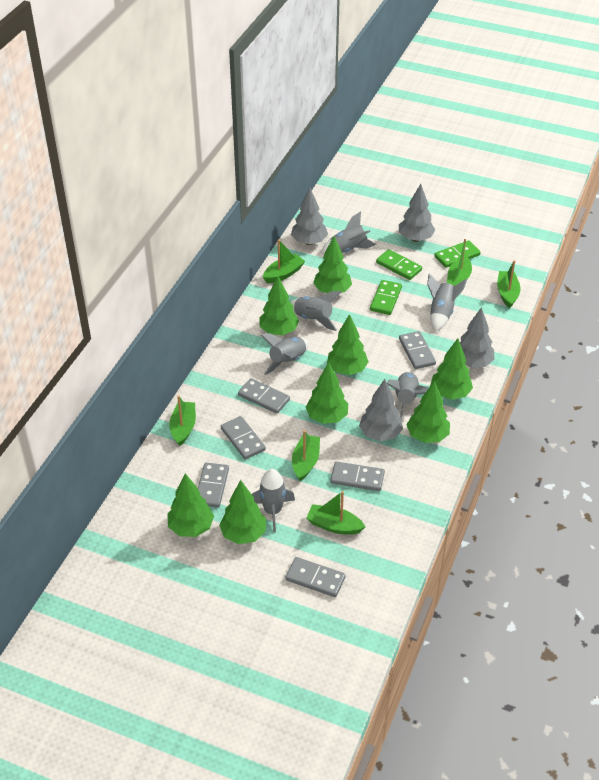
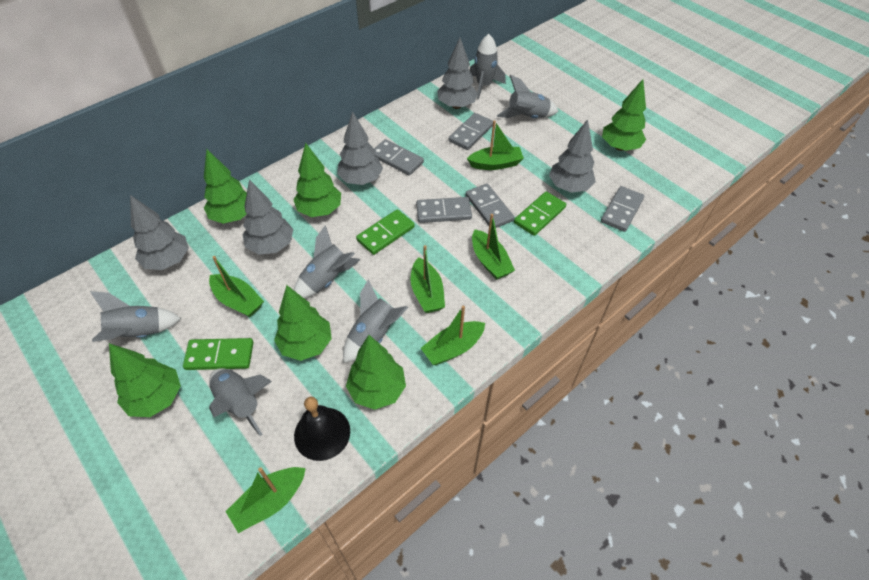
black bell: none = 0 -> [294,397,350,461] = 1
green tree: [167,473,214,537] [219,480,266,544] [259,276,299,335] [306,362,348,424] [313,236,352,293] [327,314,369,375] [407,381,450,443] [430,338,473,400] = 8 -> [109,343,181,417] [204,149,247,224] [274,285,332,361] [293,143,341,217] [346,335,406,410] [602,79,646,151] = 6
grey domino: [198,463,229,508] [221,416,266,460] [238,378,290,414] [285,557,346,597] [330,461,385,491] [399,331,436,369] = 6 -> [374,139,424,175] [416,197,472,223] [449,113,493,150] [466,184,514,228] [601,186,644,232] = 5
grey tree: [291,187,328,245] [359,379,403,441] [399,184,435,242] [460,307,495,368] = 4 -> [130,195,189,270] [243,180,293,255] [337,111,383,185] [437,38,478,109] [549,119,596,193] = 5

